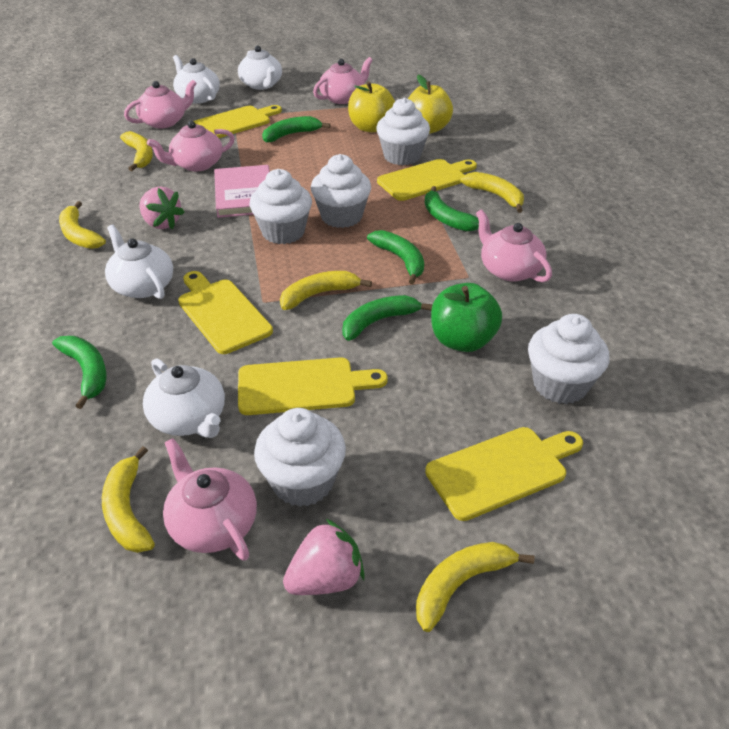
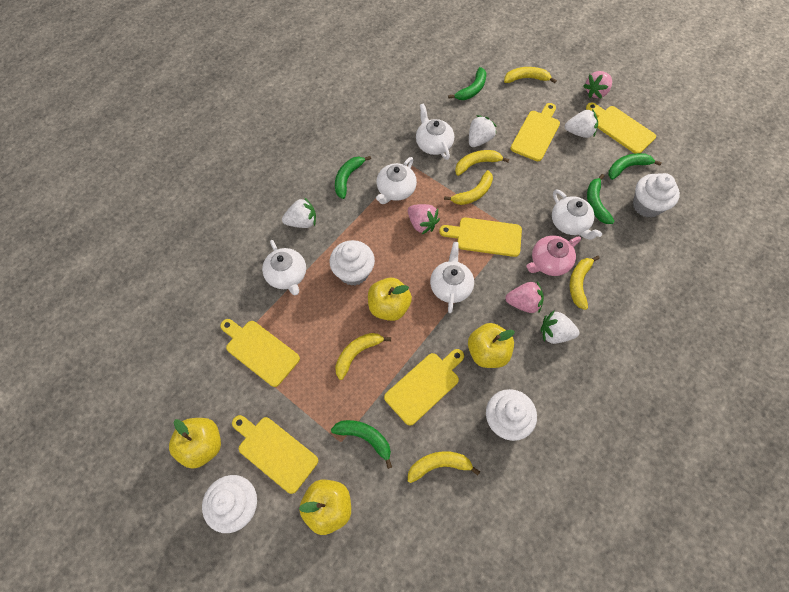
green apple: [431,283,502,352] = 1 -> none = 0
pink book: [214,165,270,218] = 1 -> none = 0
pink strawberry: [139,186,184,229] [283,519,365,595] = 2 -> [408,204,440,234] [505,281,544,313] [583,71,612,99] = 3
pink teapot: [124,80,197,128] [147,121,235,171] [163,438,257,561] [313,57,373,104] [476,209,552,282] = 5 -> [527,235,581,276] = 1
white cupcake: [250,169,312,244] [254,408,346,507] [311,154,371,228] [376,98,430,165] [528,314,609,404] = 5 -> [202,475,257,533] [330,240,375,286] [486,389,537,441] [633,173,680,218] = 4
white strawberry: none = 0 -> [282,197,316,228] [469,115,497,147] [541,311,580,344] [565,109,598,138] = 4
white teapot: [105,225,173,299] [143,358,225,438] [173,55,220,104] [238,46,282,90] = 4 -> [262,240,306,295] [376,157,417,204] [416,103,454,160] [430,242,474,313] [552,189,602,240] = 5
yellow apple: [348,81,395,132] [408,75,453,134] = 2 -> [169,418,221,469] [299,480,351,535] [368,278,412,321] [468,323,515,368] = 4
yellow cutting board: [178,271,273,354] [194,105,282,138] [238,357,388,415] [377,159,477,201] [425,427,583,521] = 5 -> [220,319,300,387] [232,415,318,494] [384,349,464,426] [439,217,522,257] [511,103,560,161] [586,102,656,154] = 6

